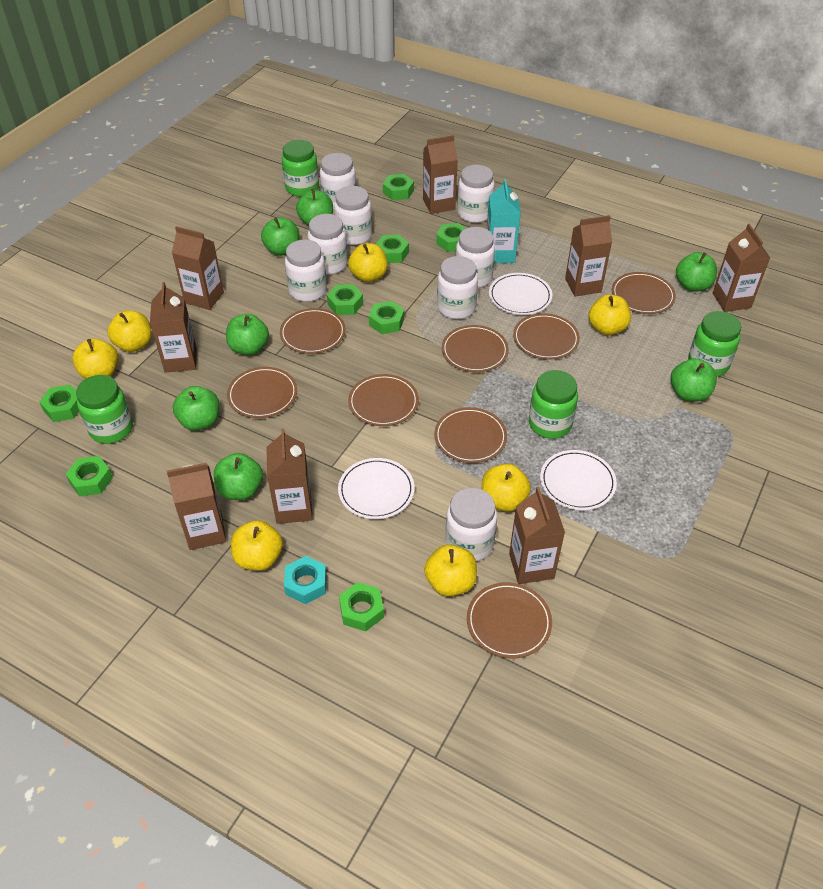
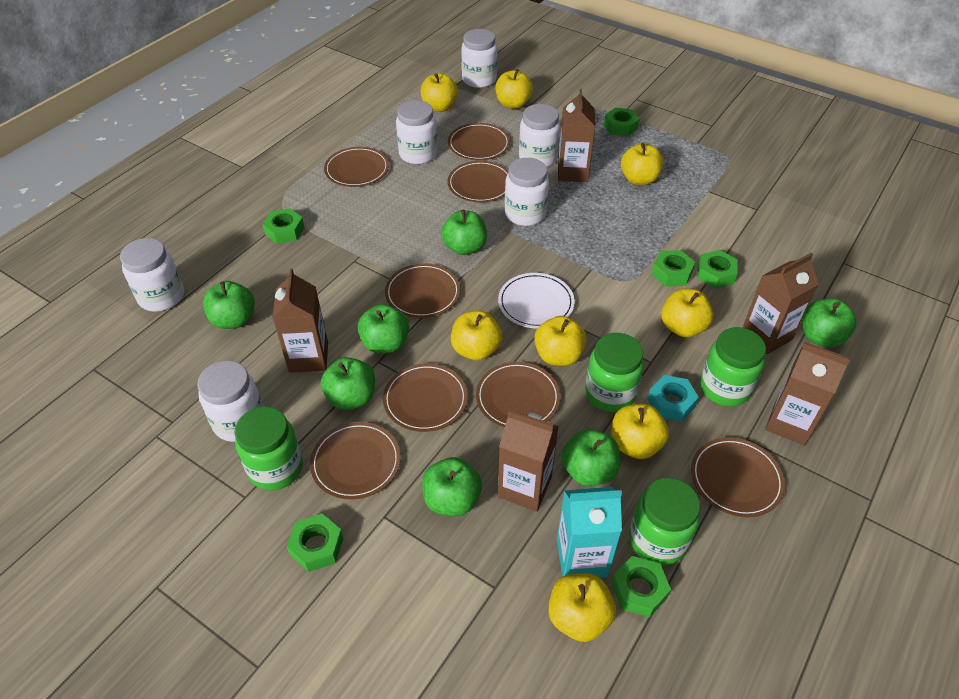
brown carton: [150,282,197,373] [167,463,226,550] [172,226,224,310] [266,428,312,524] [423,135,458,214] [509,487,565,584] [565,215,612,297] [713,224,770,312] = 8 -> [272,269,328,373] [498,410,559,512] [558,89,596,182] [743,253,819,354] [765,342,851,445] = 5
green nut: [39,385,79,422] [66,456,113,496] [327,284,363,315] [339,582,384,631] [369,301,404,334] [376,235,409,263] [383,174,414,200] [436,223,466,252] = 8 -> [263,208,305,244] [287,514,343,572] [604,108,640,137] [611,556,671,617] [652,250,695,286] [697,250,738,289] = 6
white jar: [285,240,327,302] [308,214,348,275] [320,153,356,210] [334,186,372,245] [437,256,478,319] [445,488,497,561] [456,227,495,288] [457,165,495,223] = 8 -> [120,238,184,312] [197,360,263,442] [396,100,437,164] [461,29,497,88] [505,158,549,226] [519,104,561,167] = 6
white plate: [338,458,415,519] [489,273,552,315] [540,450,617,510] = 3 -> [498,273,575,329] = 1
yellow apple: [72,338,118,379] [108,311,152,352] [231,520,283,571] [348,243,388,282] [424,544,477,596] [482,464,531,512] [589,294,631,335] = 7 -> [421,73,458,112] [451,311,502,360] [495,69,533,109] [534,316,587,366] [549,573,616,642] [611,404,669,459] [621,143,663,185] [661,289,714,337] = 8

